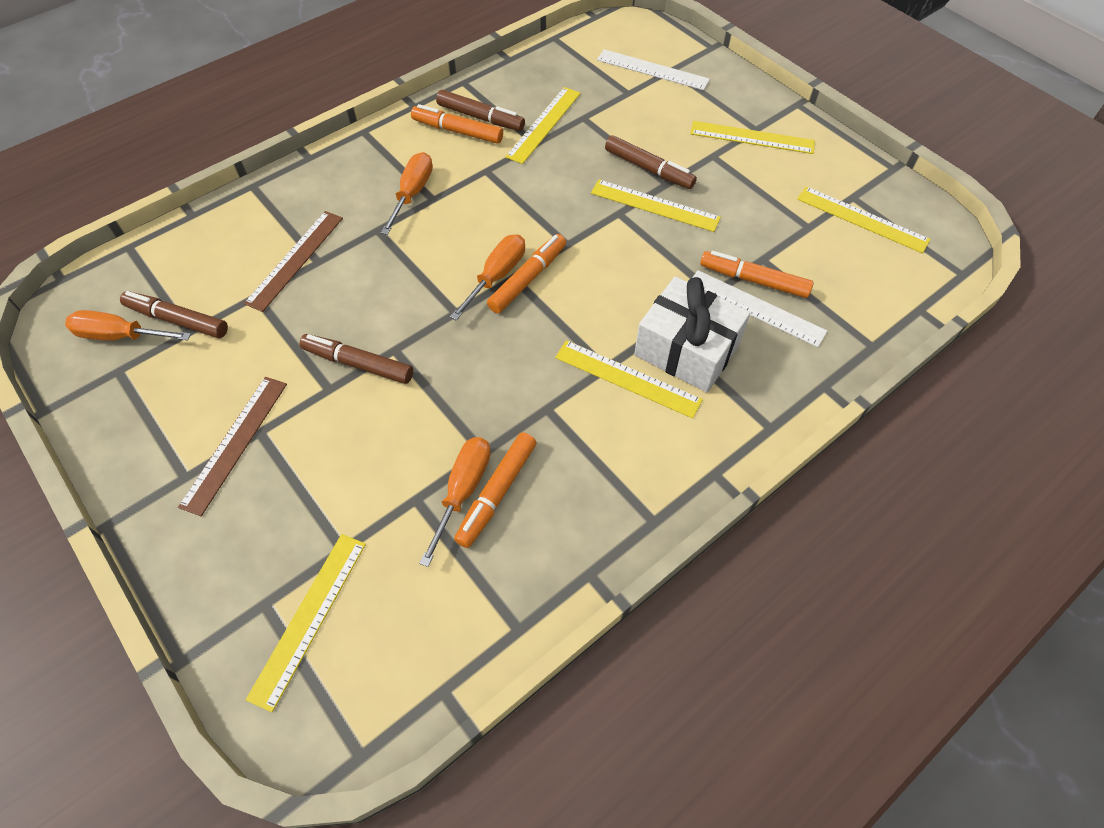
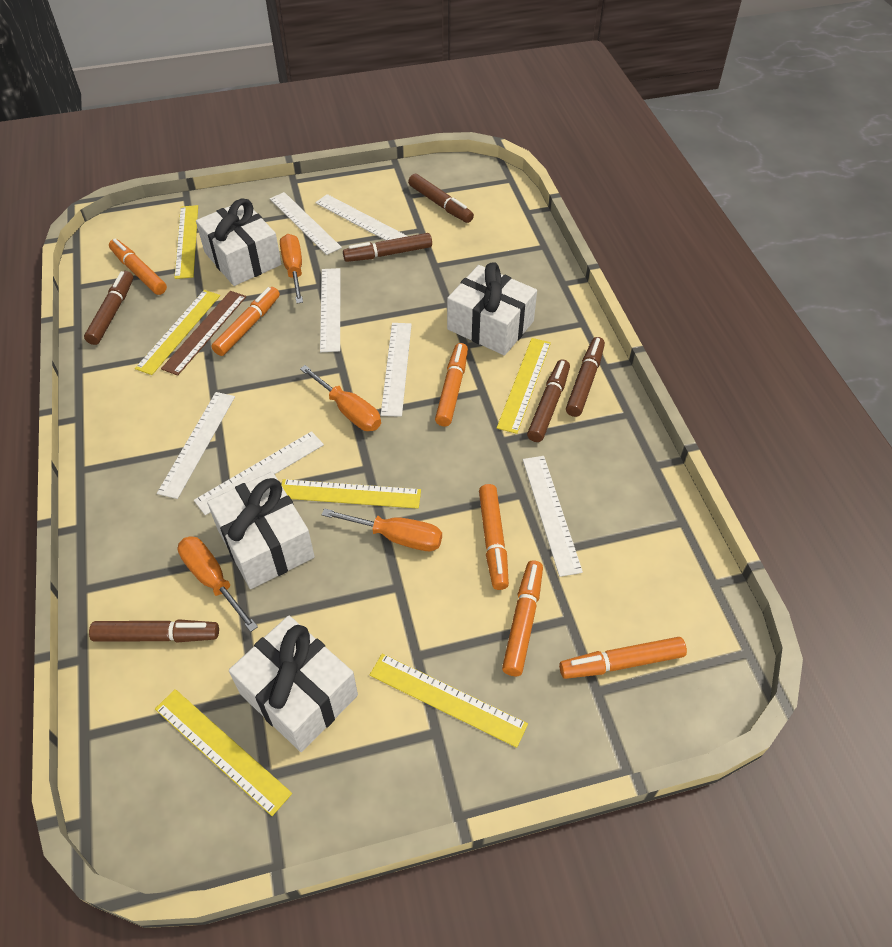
brown marker: [120,291,228,338] [300,334,413,384] [436,90,525,131] [605,135,697,189] = 4 -> [84,271,133,345] [89,619,219,643] [343,233,432,262] [408,174,474,223] [527,359,570,442] [566,337,605,417] = 6
brown ruler: [178,377,287,516] [244,211,343,312] = 2 -> [161,291,246,376] = 1
orange marker: [411,104,503,144] [454,432,537,548] [487,234,566,314] [700,251,814,298] = 4 -> [109,239,167,295] [212,287,280,356] [435,343,468,426] [479,484,509,590] [502,560,543,676] [559,637,687,679] = 6
white gift: [634,276,750,393] = 1 -> [196,198,282,286] [207,472,315,589] [229,615,358,752] [447,262,537,355] = 4
white ruler: [597,49,710,90] [692,270,827,347] = 2 -> [157,392,235,499] [194,431,324,515] [270,192,342,255] [315,194,408,240] [320,268,340,352] [381,323,412,417] [523,456,583,577] = 7

